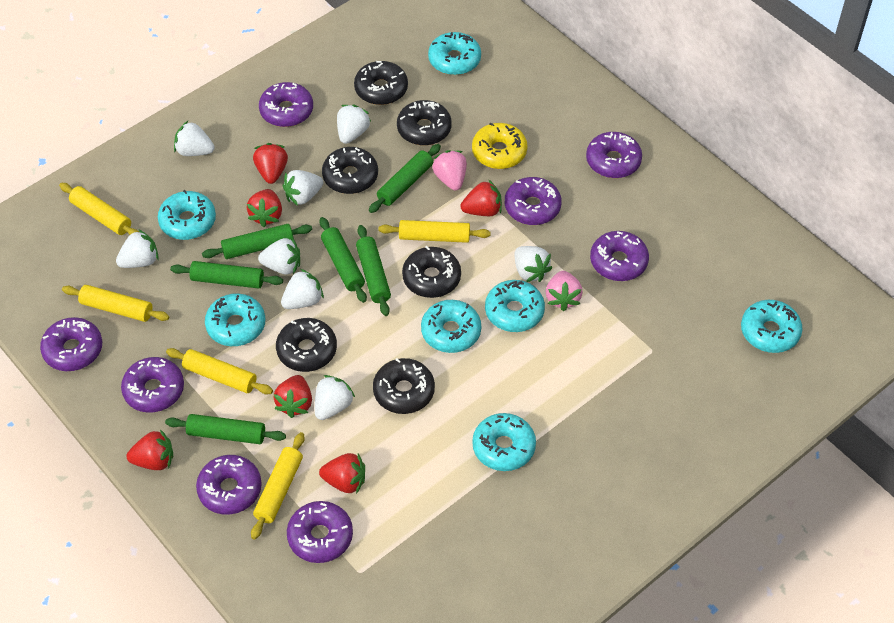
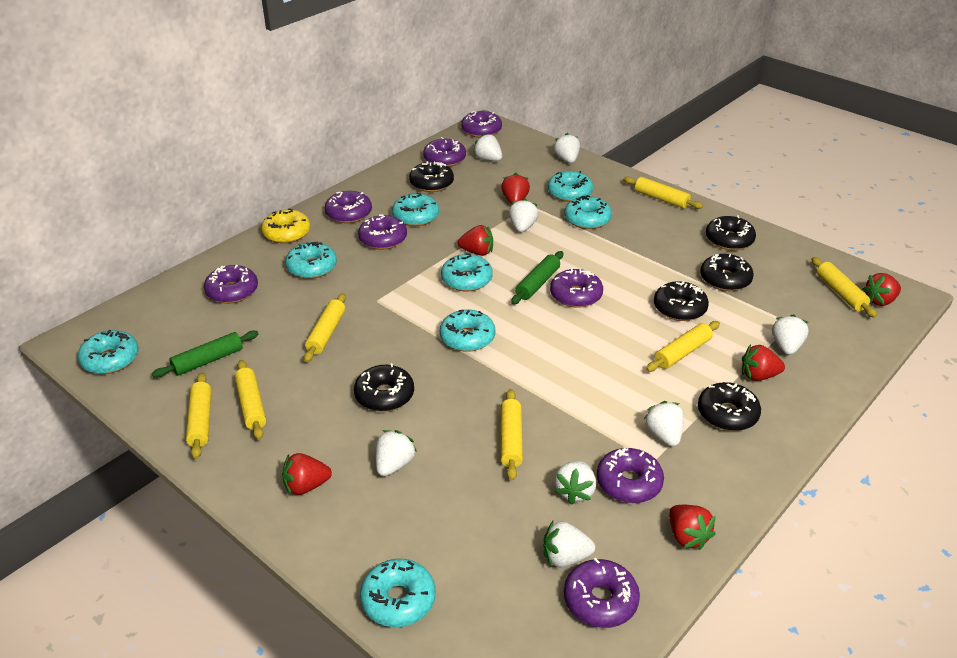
green rolling pin: [165,414,286,444] [170,261,283,289] [202,224,312,259] [319,217,367,303] [356,225,391,316] [369,144,441,213] = 6 -> [152,331,259,378] [511,251,563,304] = 2
pink strawberry: [432,150,467,191] [546,271,583,311] = 2 -> none = 0
turquoise donut: [158,190,216,240] [205,294,266,346] [421,300,481,353] [428,32,481,75] [472,413,536,471] [485,280,545,332] [741,300,802,353] = 7 -> [78,330,139,374] [285,242,337,279] [360,559,435,627] [392,193,439,226] [440,310,495,352] [441,253,493,291] [548,171,593,202] [564,195,612,229] = 8
yellow rolling pin: [59,183,139,235] [62,285,169,322] [166,348,273,395] [251,432,305,540] [378,220,491,243] = 5 -> [186,373,212,459] [235,360,266,440] [304,293,346,362] [500,389,523,480] [623,177,703,209] [646,321,720,372] [812,257,877,318] = 7

